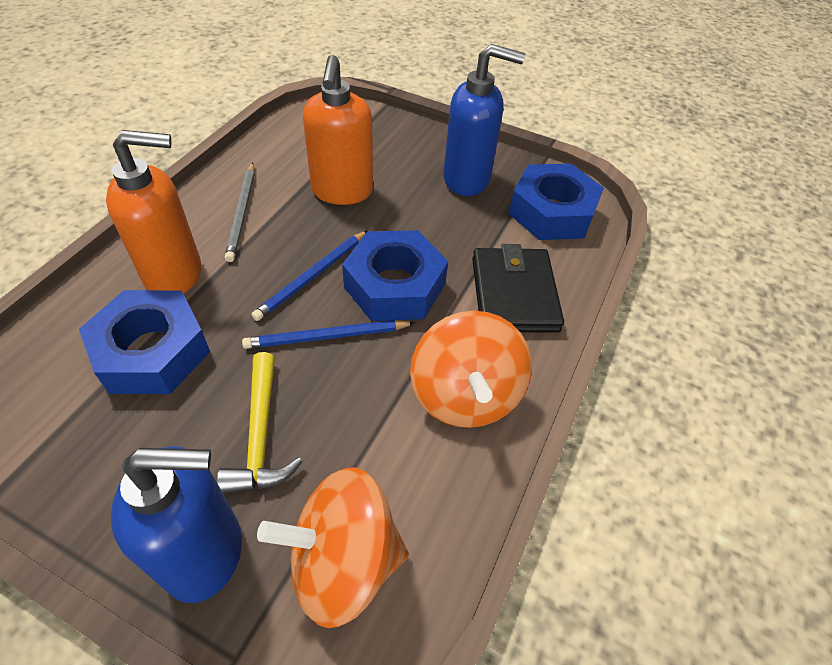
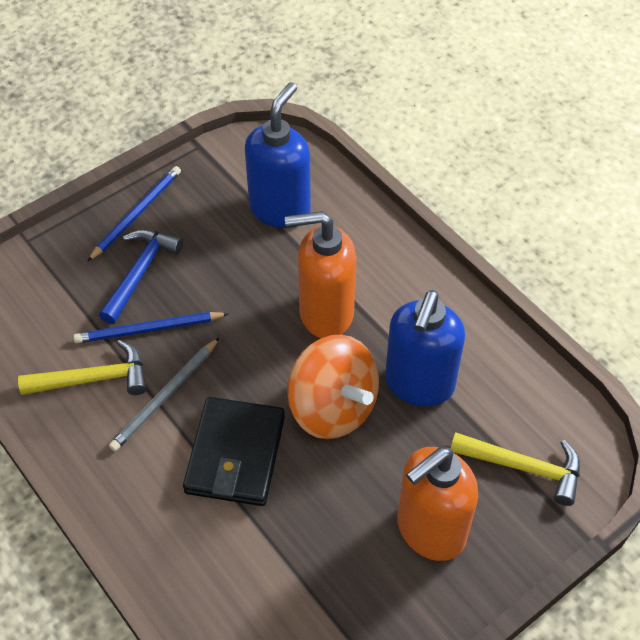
blue hammer: none = 0 -> [99,229,183,324] = 1
blue nut: [79,290,210,394] [342,230,448,321] [509,164,604,240] = 3 -> none = 0
orange spinning top: [257,467,409,628] [410,311,532,428] = 2 -> [287,335,379,439] = 1
yellow hammer: [217,352,303,494] = 1 -> [18,340,147,395] [451,432,580,506] = 2

